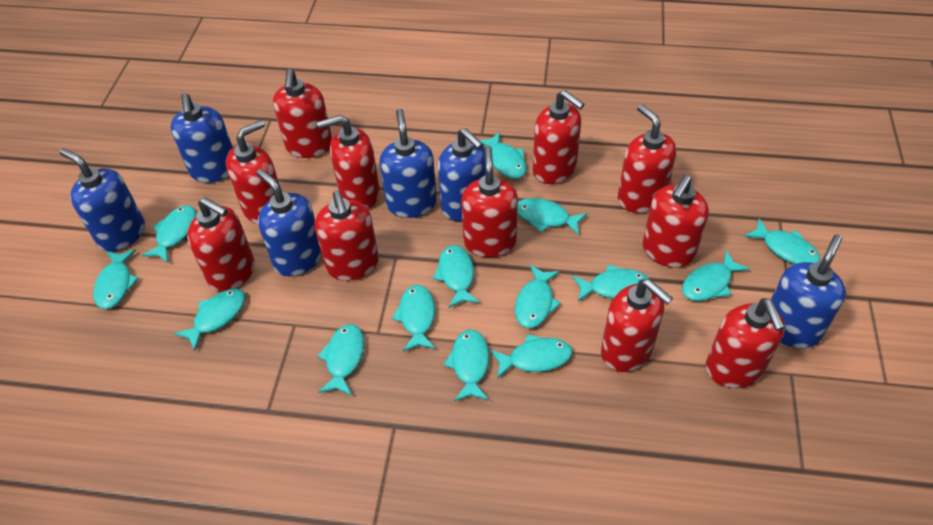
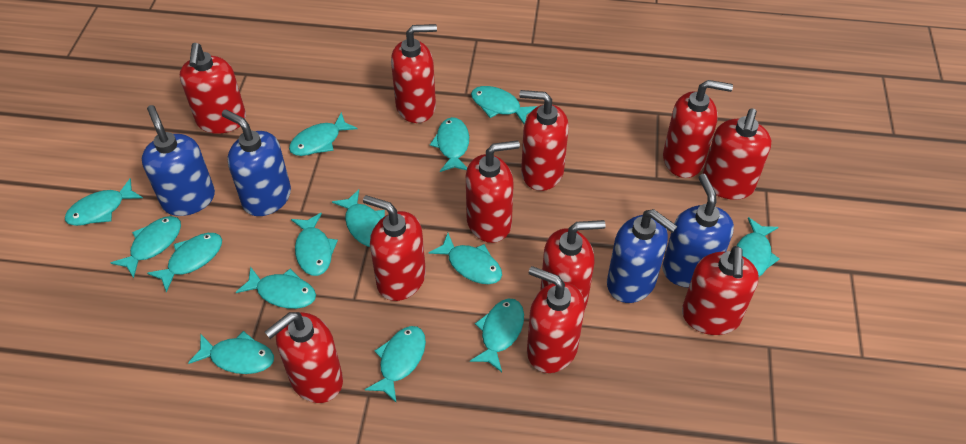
blue soap dispenser: [60,148,145,252] [170,93,233,183] [256,169,322,276] [380,109,437,218] [438,128,485,221] [771,234,846,348] = 6 -> [141,105,215,216] [222,109,291,216] [607,209,678,303] [662,174,734,288] = 4

